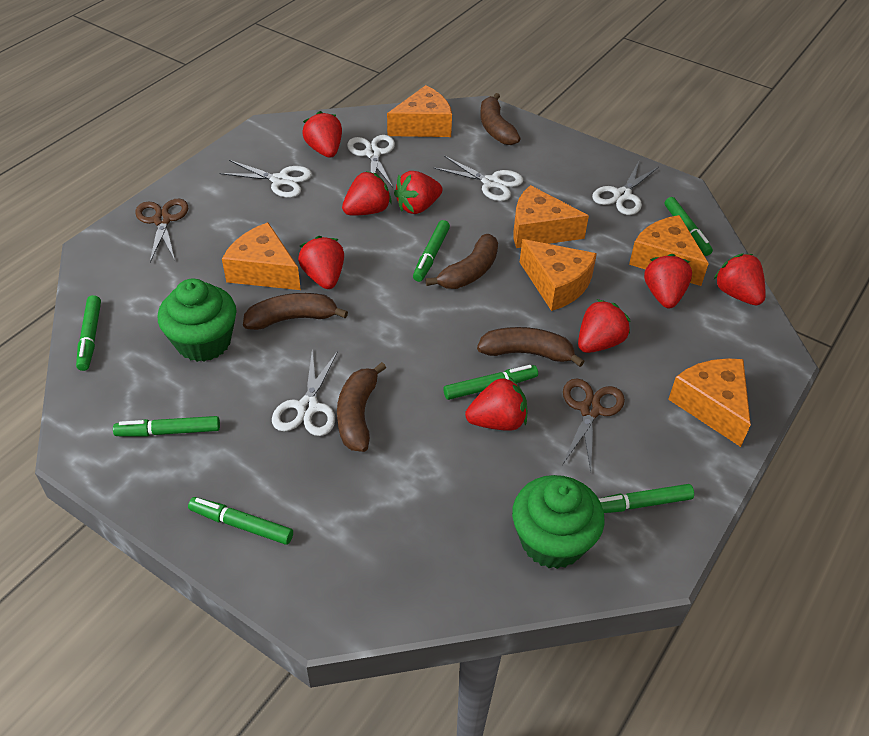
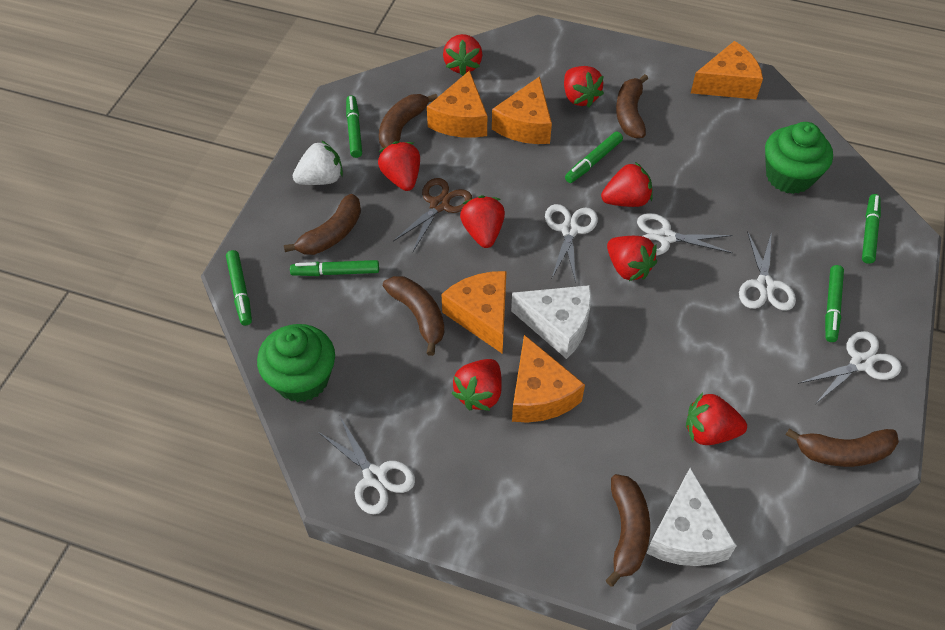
brown banana: [243,293,348,330] [337,362,386,452] [425,234,498,289] [477,327,585,367] [480,93,520,145] = 5 -> [284,194,361,255] [379,94,438,148] [383,276,445,356] [606,474,650,587] [616,74,648,138] [786,428,899,467] = 6
brown scissors: [135,199,188,262] [562,378,625,472] = 2 -> [393,178,472,251] = 1
green marker: [76,295,101,371] [113,416,220,437] [188,497,293,545] [413,220,450,282] [443,365,538,400] [598,484,694,513] [665,197,713,256] = 7 -> [226,250,252,326] [290,260,379,276] [346,95,362,158] [565,132,623,183] [825,265,844,342] [862,194,881,264] = 6
orange cheese: [222,222,301,290] [387,85,452,137] [514,185,589,248] [520,239,597,311] [629,215,709,286] [668,358,751,447] = 6 -> [427,70,487,138] [441,271,507,354] [492,76,552,144] [512,335,585,423] [691,41,763,99] = 5
white cheese: none = 0 -> [511,285,591,359] [647,467,737,566] = 2
white strawberry: none = 0 -> [293,140,343,185] = 1

